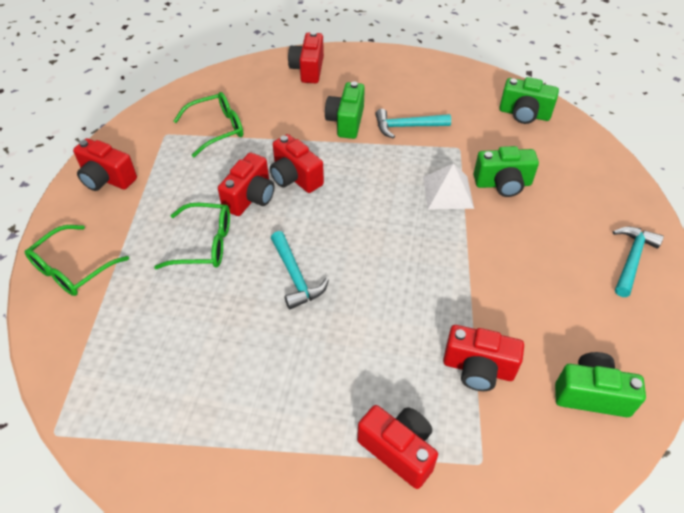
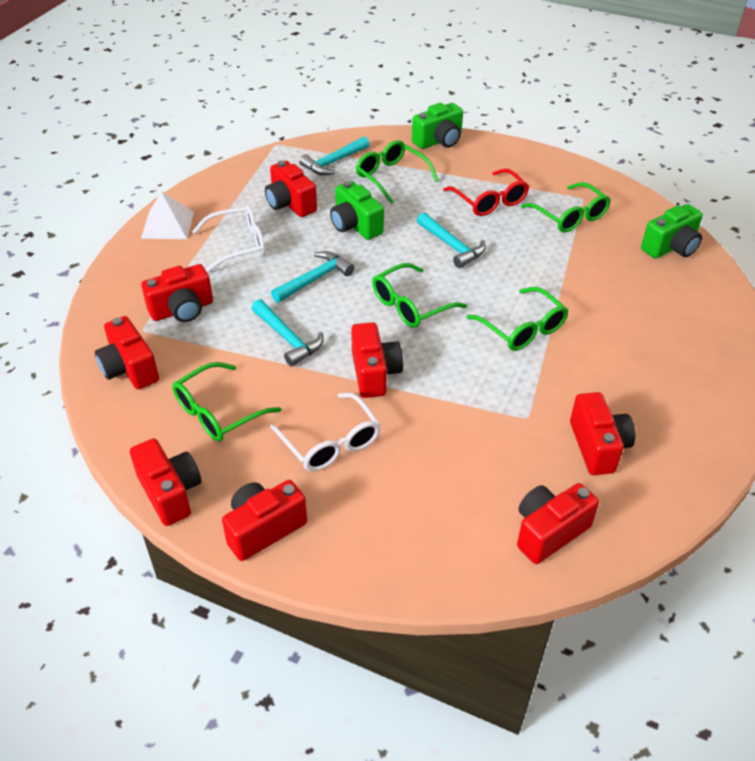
green camera: [325,81,365,139] [474,146,539,197] [499,77,559,124] [555,352,646,417] = 4 -> [330,181,384,240] [412,103,463,149] [641,204,703,259] = 3
green glasses: [25,225,129,296] [154,203,230,269] [174,92,243,157] = 3 -> [172,362,281,441] [356,140,439,204] [372,263,467,328] [467,287,569,351] [521,182,611,233] = 5
red camera: [73,138,137,191] [218,153,274,216] [270,134,324,193] [288,31,324,83] [357,405,438,489] [443,325,524,391] = 6 -> [95,316,159,389] [130,438,202,526] [141,264,213,322] [222,480,307,561] [265,160,317,217] [351,322,403,398] [517,483,599,564] [570,392,636,475] = 8
red glasses: none = 0 -> [443,168,529,216] = 1
turquoise hammer: [271,231,329,309] [375,109,451,139] [613,227,664,297] = 3 -> [251,299,323,367] [271,251,355,303] [299,136,370,175] [417,212,486,268] = 4
white glasses: none = 0 -> [192,205,265,273] [270,393,381,471] = 2

